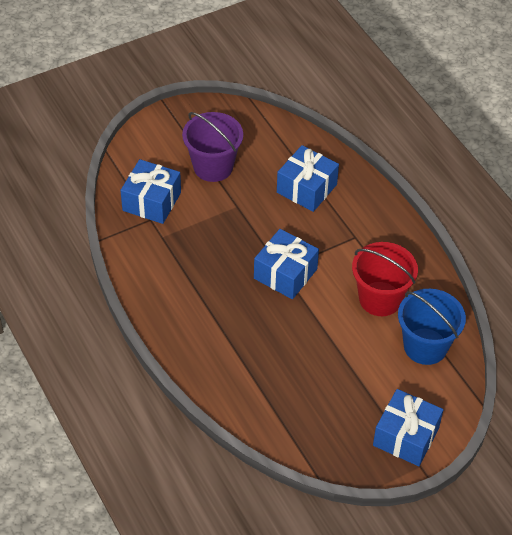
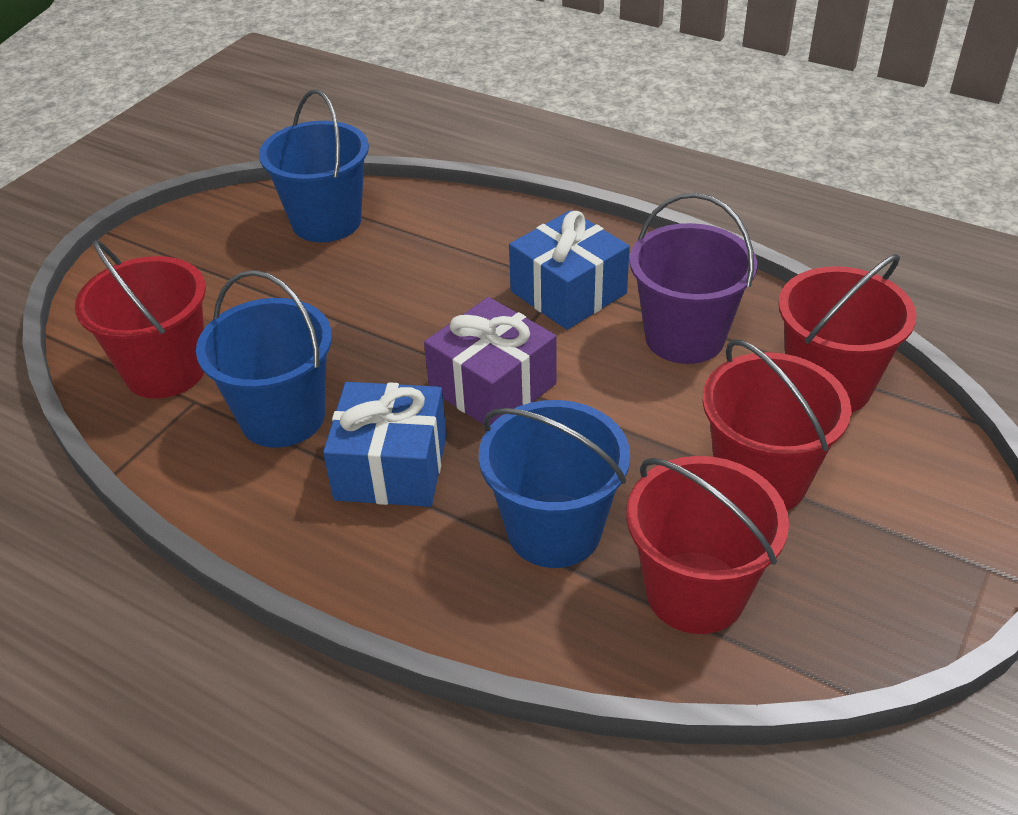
blue bucket: [398,289,466,365] = 1 -> [196,270,332,448] [259,90,369,242] [479,400,630,568] = 3
blue gift: [120,159,181,224] [254,229,319,299] [277,145,339,212] [373,389,443,466] = 4 -> [323,382,447,507] [509,210,630,330] = 2
purple gift: none = 0 -> [424,297,556,426] = 1
red bucket: [352,242,418,316] = 1 -> [75,240,206,399] [626,456,789,634] [702,339,852,510] [778,254,917,413] = 4

